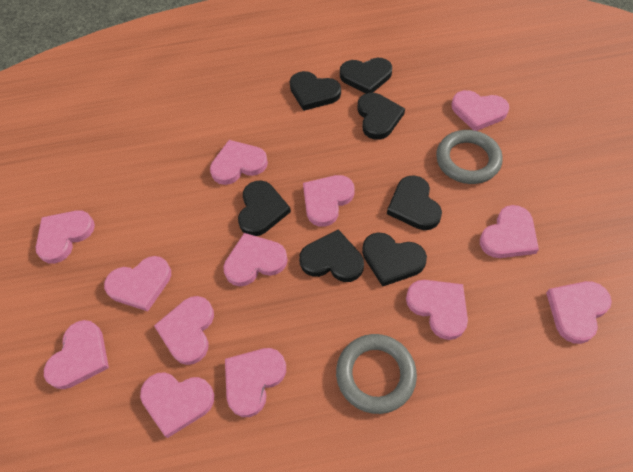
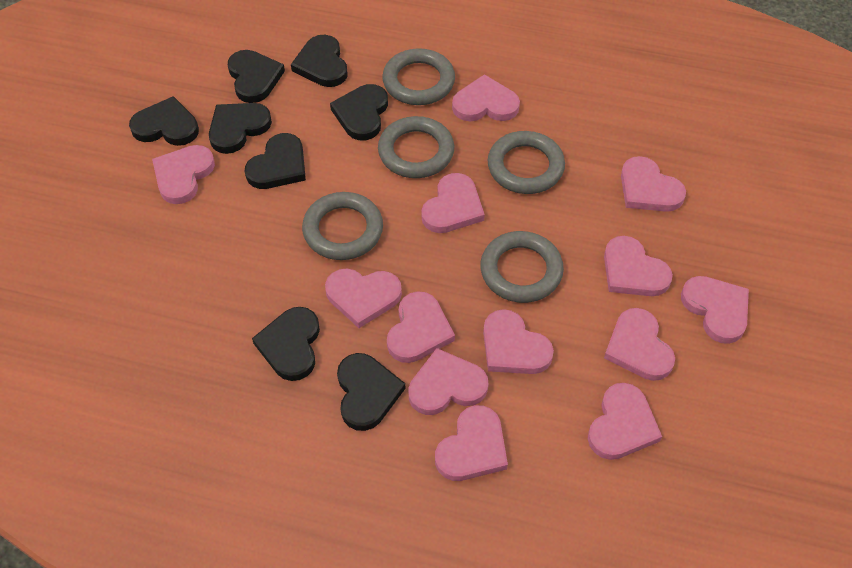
black heart: [238,180,291,236] [290,71,341,111] [299,229,364,282] [340,58,392,93] [357,93,405,140] [362,232,427,287] [387,175,442,230] = 7 -> [129,96,199,146] [209,103,272,154] [228,50,285,103] [245,133,306,189] [252,307,320,381] [291,35,347,87] [330,84,388,140] [337,353,405,431] = 8
grey ring: [336,334,417,414] [436,130,503,184] = 2 -> [302,192,383,260] [378,116,454,178] [382,48,455,105] [480,231,564,303] [487,131,565,194] = 5

